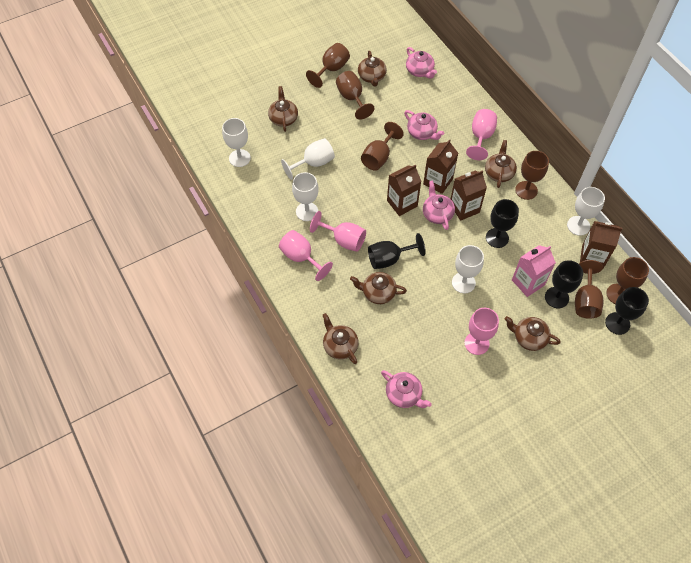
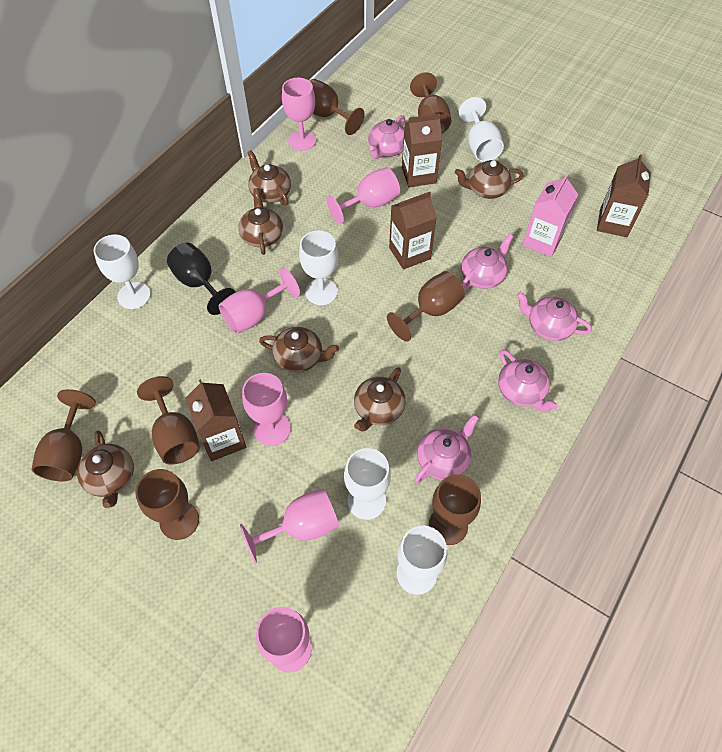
black goblet: [368,233,426,269] [486,199,519,248] [545,260,583,308] [605,287,649,335] = 4 -> [167,243,236,315] = 1
brown goblet: [306,43,350,88] [336,71,374,120] [361,122,404,171] [515,151,549,200] [575,260,603,319] [606,257,649,304] = 6 -> [32,389,96,482] [135,469,199,540] [137,376,200,465] [309,79,365,135] [387,271,465,342] [410,72,451,133] [429,474,481,545] = 7
pink goblet: [279,230,333,281] [310,211,366,252] [464,308,499,355] [466,109,497,160] = 4 -> [219,268,300,334] [240,489,339,563] [242,373,291,446] [256,607,312,672] [282,78,316,151] [326,167,400,225] = 6
pink teapot: [381,370,432,408] [404,110,444,140] [406,47,437,79] [423,181,455,230] = 4 -> [368,115,405,159] [414,414,479,483] [461,234,513,290] [498,350,558,412] [516,292,592,341] = 5

